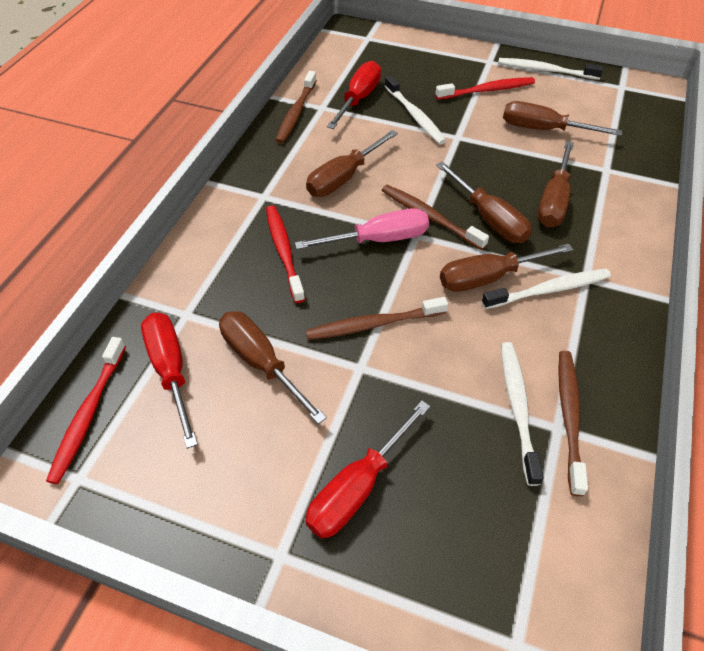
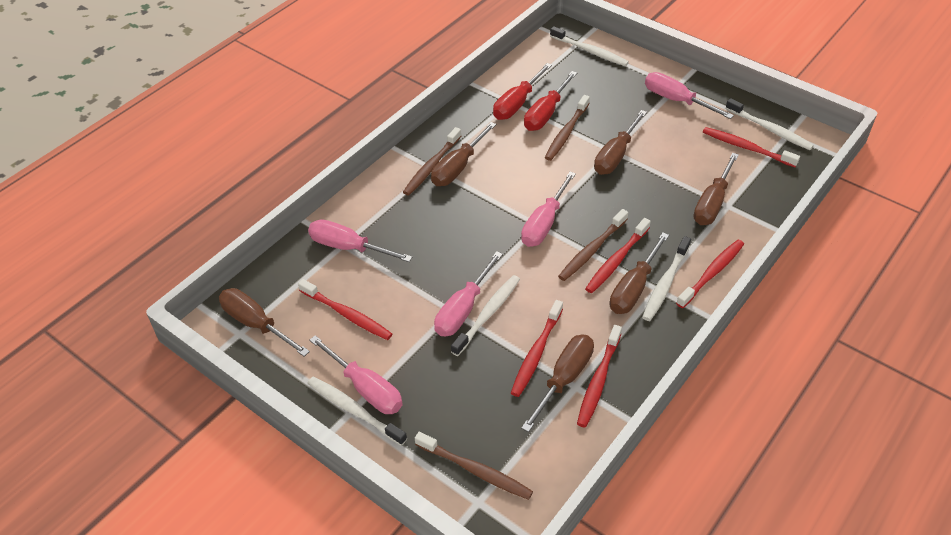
pink screwdriver: [295,208,429,249] = 1 -> [308,219,412,262] [309,335,403,414] [434,251,503,337] [521,172,576,247] [645,72,734,119] = 5
red screwdriver: [141,313,198,449] [305,400,430,539] [327,61,381,129] = 3 -> [493,63,552,120] [524,71,577,131] = 2
red toothbrush: [46,337,126,484] [266,206,305,303] [435,77,535,100] = 3 -> [298,279,392,340] [511,300,563,397] [577,325,622,428] [585,218,651,293] [676,240,744,308] [703,127,800,167] = 6
white toothbrush: [385,75,446,144] [482,269,611,309] [498,58,603,80] [501,342,544,486] = 4 -> [308,377,407,446] [451,275,520,356] [550,26,629,66] [642,236,691,321] [725,98,814,150] = 5

